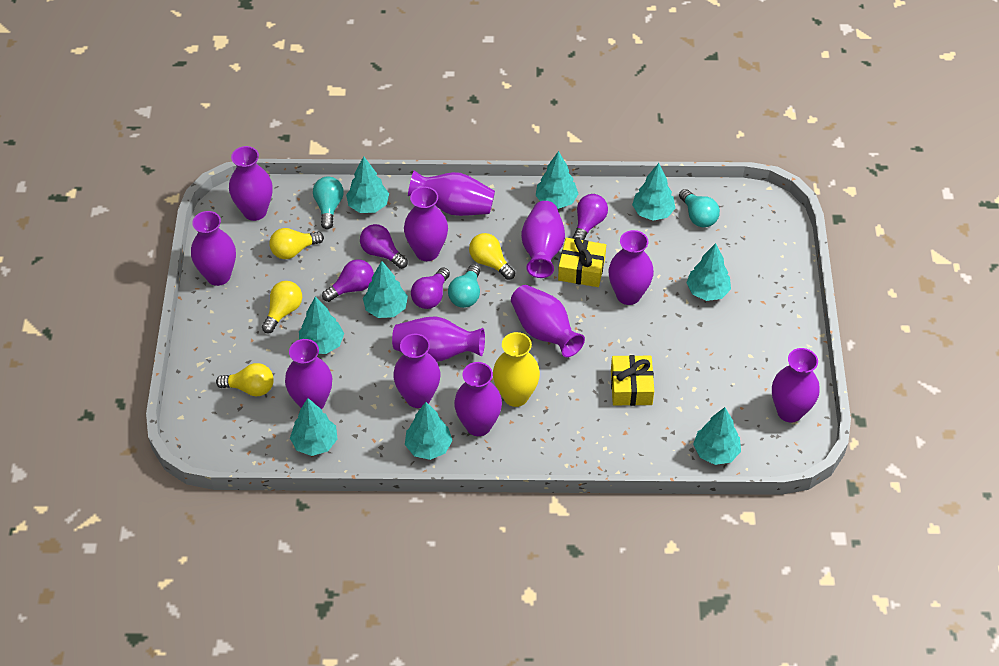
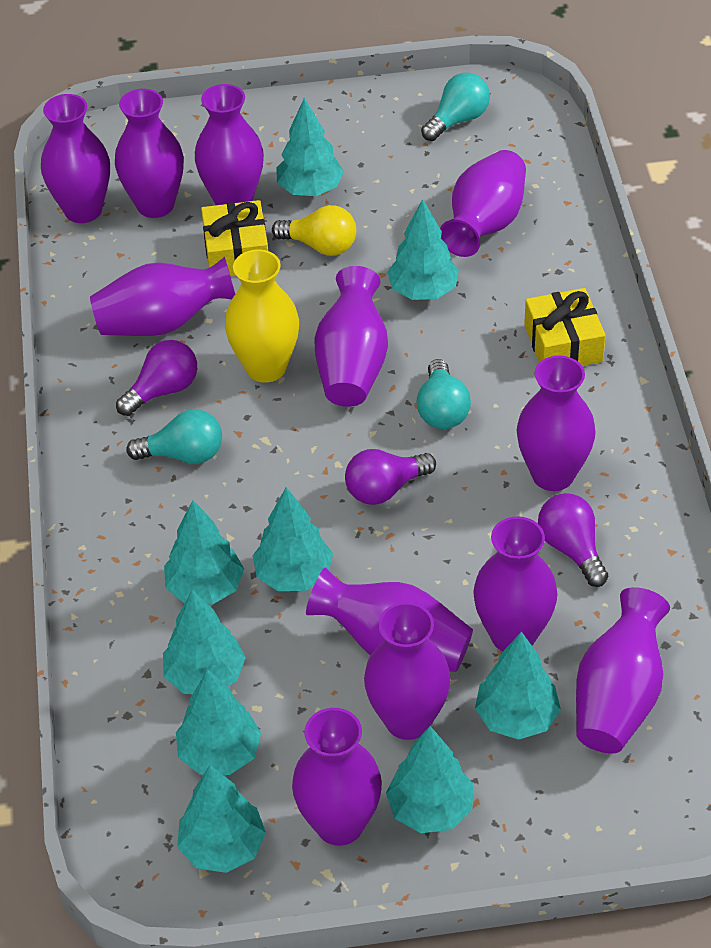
purple light bulb: [322,259,374,302] [360,224,408,269] [411,267,450,309] [572,194,608,240] = 4 -> [116,340,197,416] [345,449,436,505] [538,493,608,587] = 3
yellow light bulb: [216,363,274,396] [262,281,302,333] [269,228,324,259] [469,233,515,280] = 4 -> [272,205,356,256] = 1

